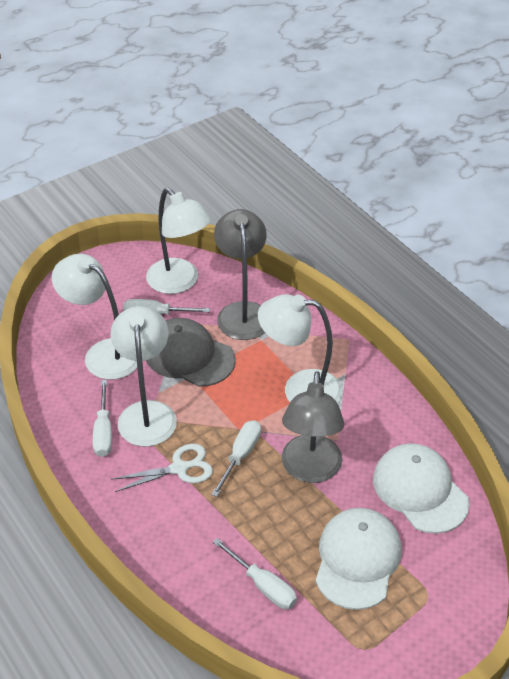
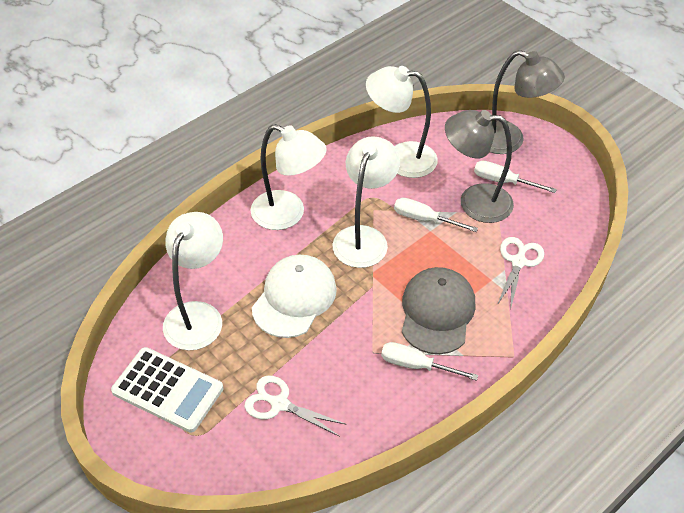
white calculator: none = 0 -> [111,347,223,433] = 1
white cap: [315,508,402,610] [373,443,470,534] = 2 -> [252,255,337,338] = 1
white scissors: [111,444,213,492] = 1 -> [244,376,347,437] [497,237,544,311] = 2
white screwdriver: [93,380,112,457] [123,299,210,315] [211,420,261,497] [213,538,297,609] = 4 -> [381,342,478,381] [394,198,478,232] [474,161,557,193] = 3

